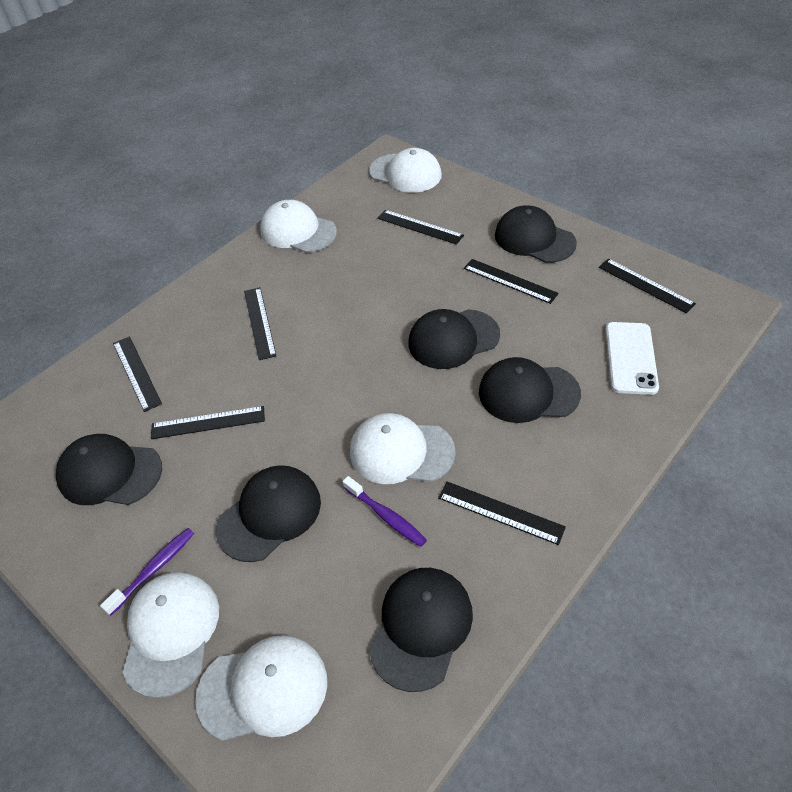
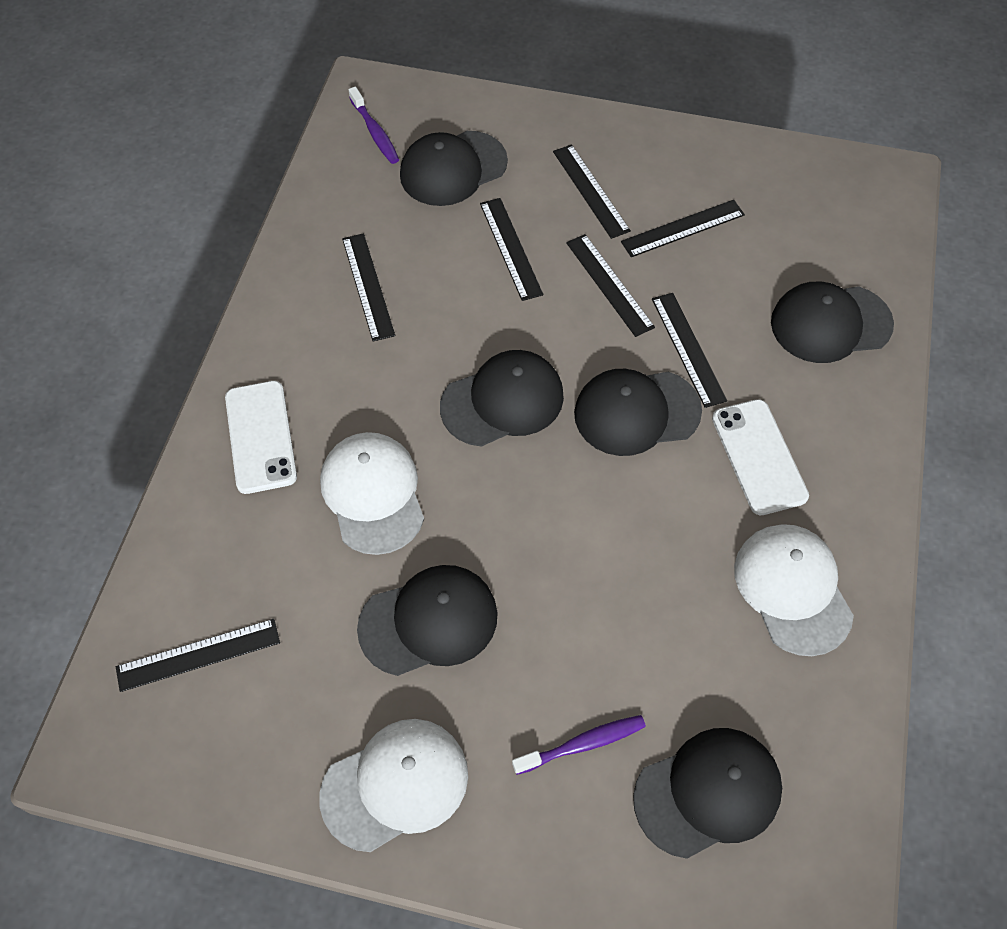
white cap: [122,572,219,698] [195,635,327,741] [260,200,337,253] [350,413,455,484] [369,148,442,193] = 5 -> [319,719,468,852] [320,432,424,555] [734,524,854,656] = 3
white phone: [606,322,659,395] = 1 -> [225,381,297,494] [712,399,809,515] = 2

